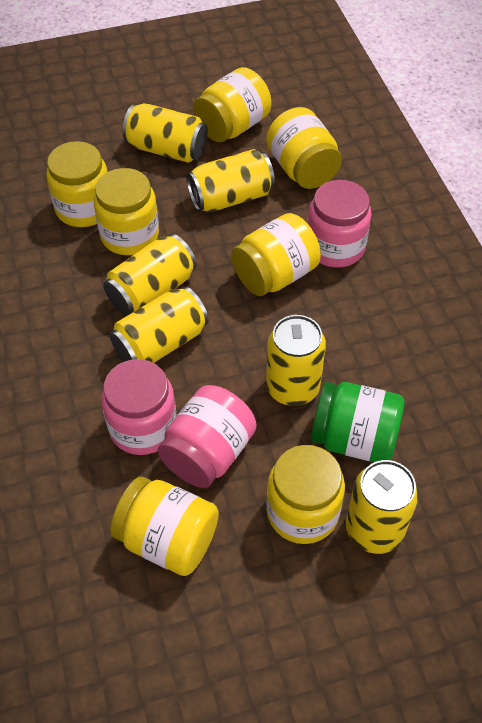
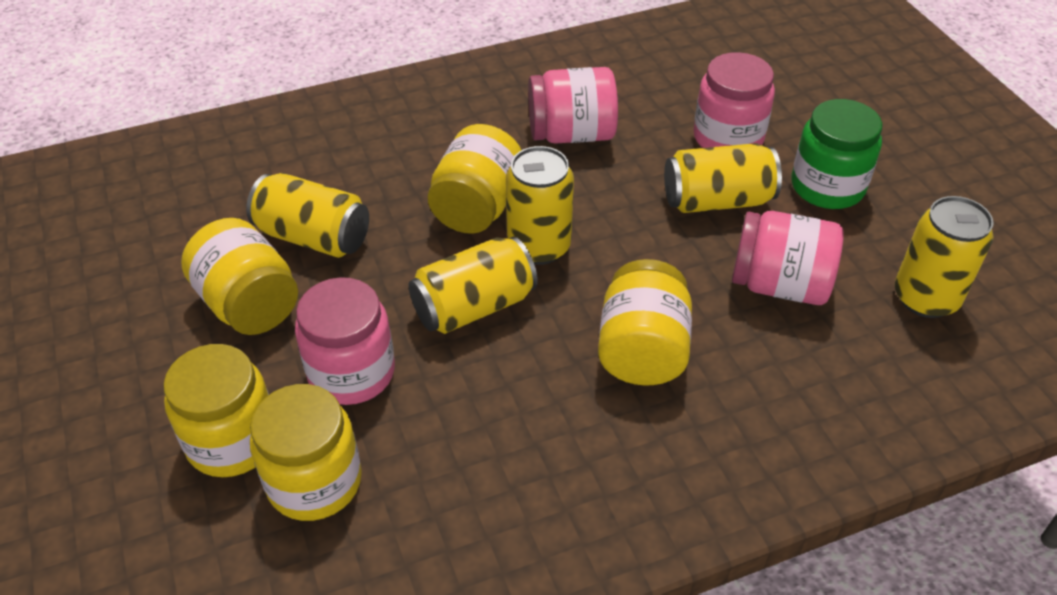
pink jar: [101,359,177,455] [158,385,257,488] [307,180,372,268] = 3 -> [295,277,395,405] [528,67,618,144] [693,52,775,148] [732,211,844,305] = 4
yellow can: [103,234,196,316] [110,286,209,363] [123,103,208,163] [186,149,275,212] [266,315,326,406] [346,460,419,554] = 6 -> [246,173,369,258] [409,236,538,334] [506,146,574,265] [664,143,782,213] [895,196,994,318] = 5
yellow jar: [46,141,107,227] [94,168,159,255] [110,477,219,576] [193,67,271,142] [231,213,321,296] [266,107,342,189] [266,445,345,544] = 7 -> [164,344,269,477] [181,218,298,335] [250,384,362,521] [428,124,521,234] [598,259,692,385] = 5

